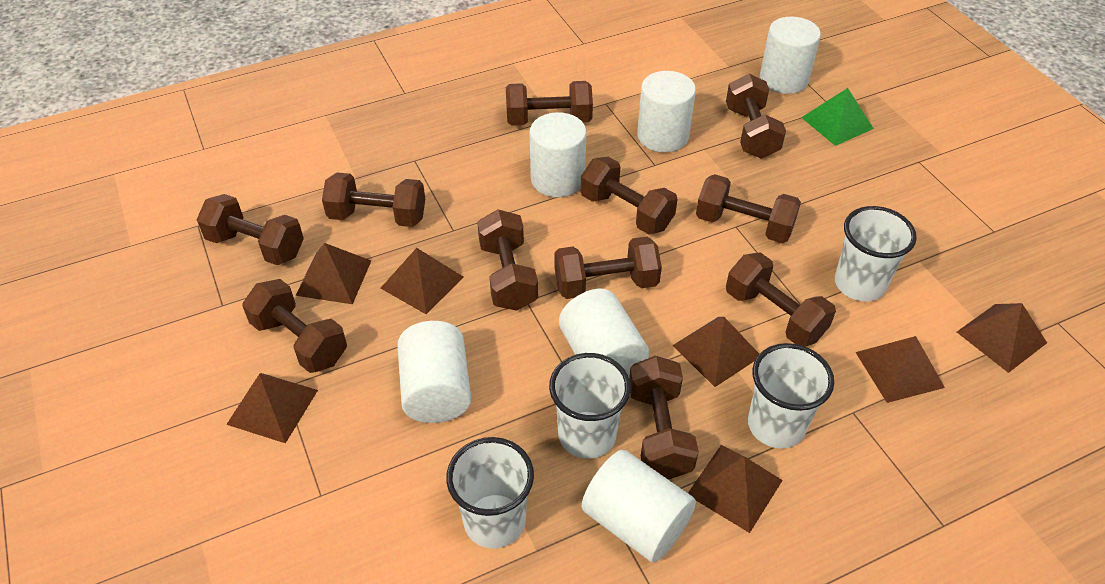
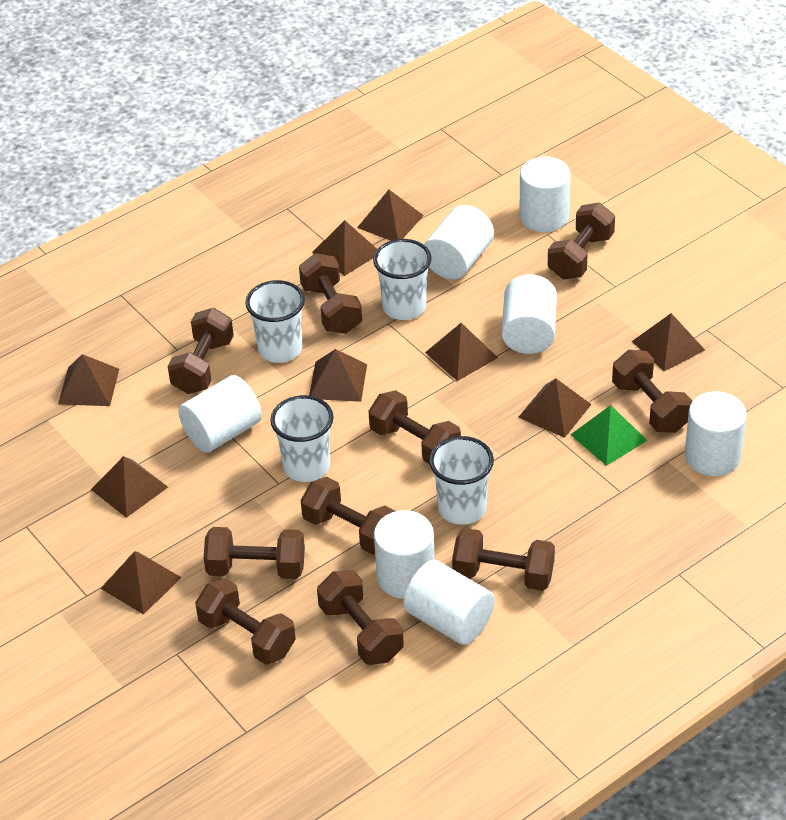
brown dumbbell: [197,194,304,265] [242,279,347,373] [322,172,425,227] [477,209,538,311] [506,81,593,126] [555,236,662,299] [580,157,678,235] [629,356,699,479] [696,174,801,243] [726,74,786,158] [726,252,836,347] = 11 -> [167,308,234,394] [195,578,296,665] [203,527,305,579] [299,253,362,334] [301,477,396,555] [317,570,404,665] [368,390,461,464] [452,528,555,591] [548,203,615,279] [612,350,692,433] = 10
brown pyramid: [226,373,318,443] [295,243,371,304] [381,248,463,314] [672,317,759,387] [688,445,783,533] [855,336,945,403] [957,303,1047,373] = 7 -> [58,354,119,406] [91,456,168,518] [100,551,182,615] [309,349,367,402] [312,220,377,276] [357,190,424,241] [425,323,498,381] [518,378,592,438] [632,313,705,371] = 9
white cylinder: [397,321,471,423] [530,112,587,197] [559,289,650,377] [582,450,696,563] [637,71,696,152] [760,17,821,94] = 6 -> [178,375,262,453] [374,510,435,599] [404,560,495,645] [424,205,494,280] [502,274,557,354] [519,157,570,232] [685,392,747,476] = 7

